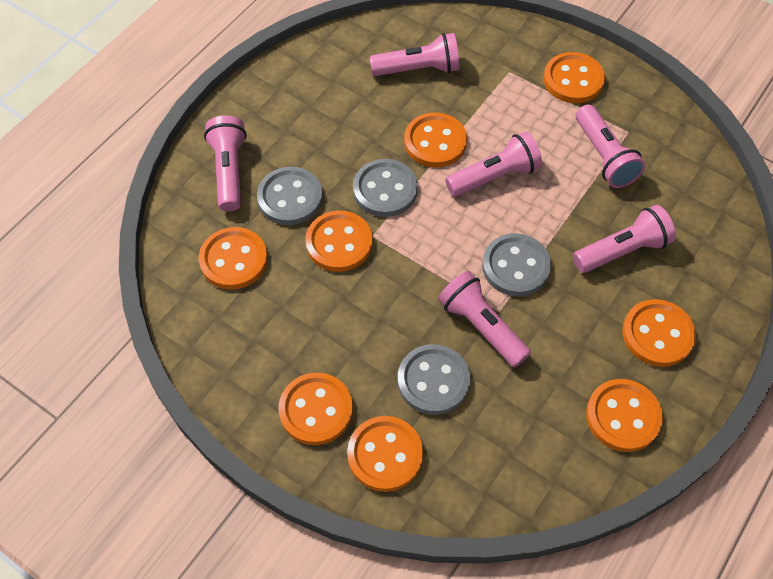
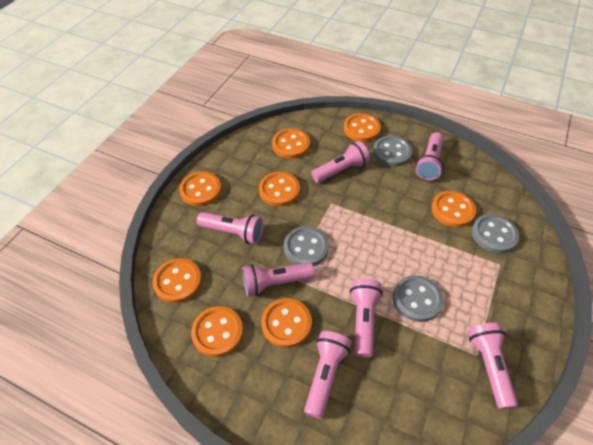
pink flashlight: [204,115,247,211] [370,33,460,76] [438,271,531,368] [445,131,542,197] [573,205,676,273] [576,104,645,188] = 6 -> [197,212,263,244] [242,262,315,296] [304,331,352,419] [311,141,370,183] [350,279,383,358] [416,132,444,180] [468,323,518,409] = 7

